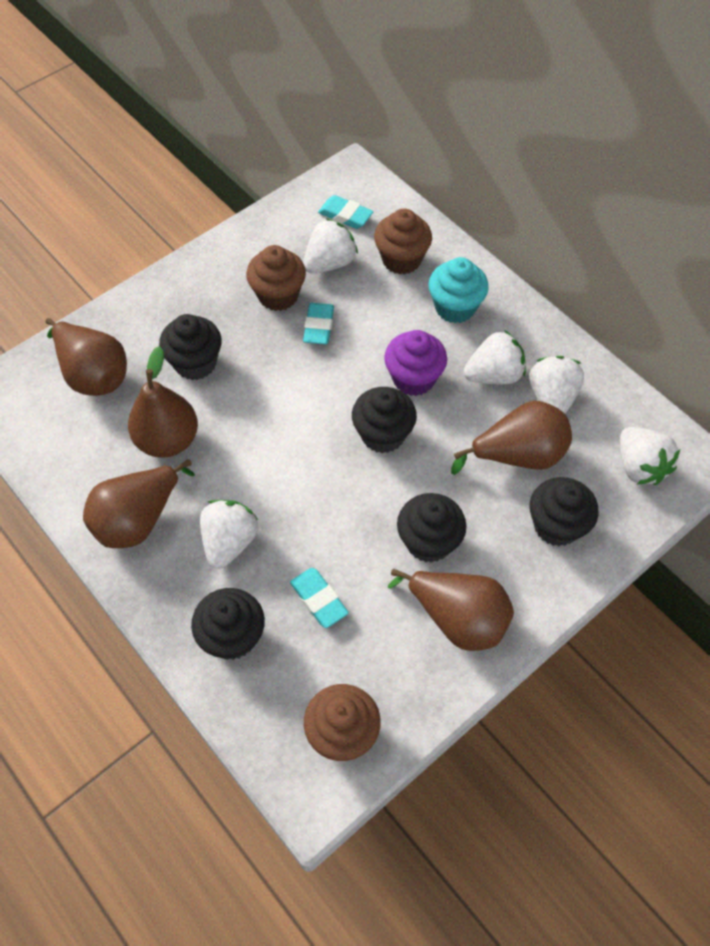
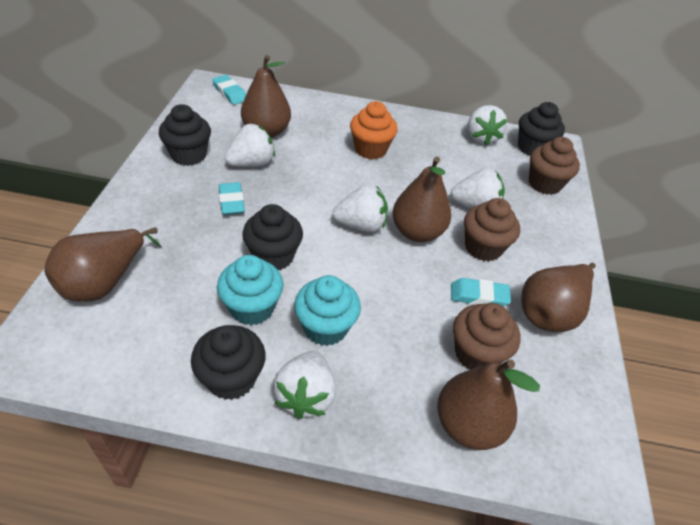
black cupcake: [159,314,222,380] [191,588,265,660] [352,387,417,453] [397,493,466,563] [530,477,599,546] = 5 -> [159,104,211,166] [191,325,266,400] [242,204,303,270] [518,102,565,155] = 4
orange cupcake: none = 0 -> [350,101,398,159] = 1
purple cupcake: [384,330,447,396] = 1 -> none = 0
turquoise cupcake: [428,257,489,323] = 1 -> [217,255,283,325] [294,275,361,346] = 2

